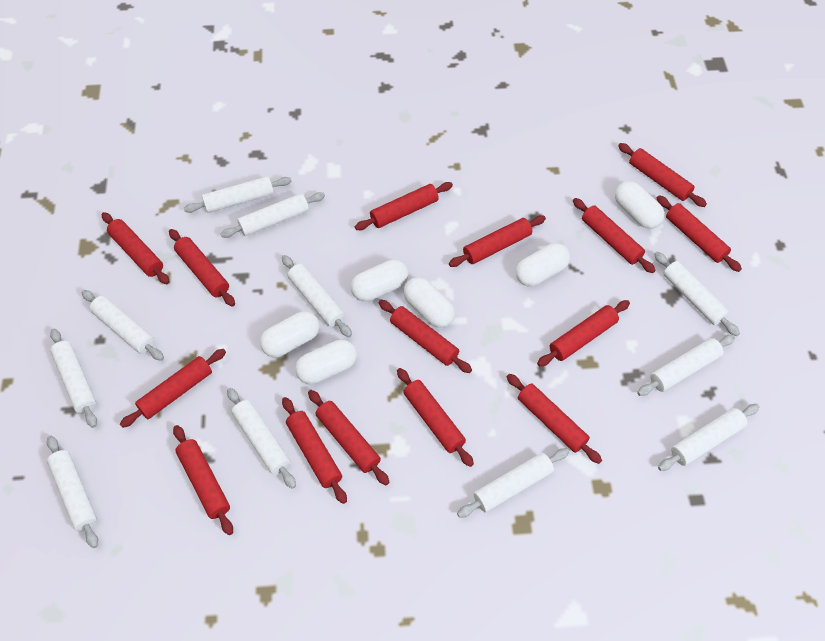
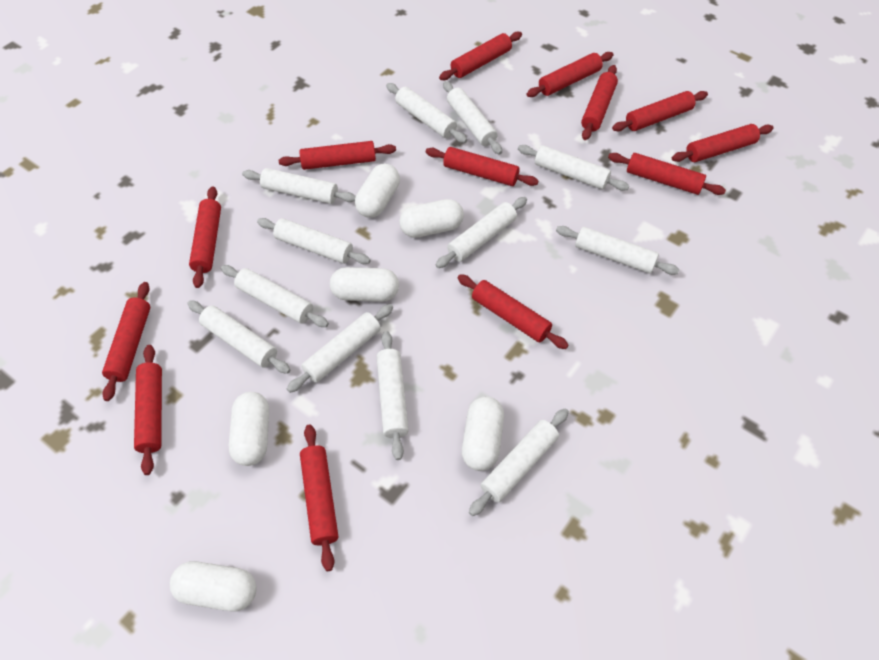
red rolling pin: [102,212,169,284] [120,349,226,428] [169,229,235,306] [173,425,233,535] [282,397,347,504] [308,390,390,485] [355,182,453,230] [378,300,472,373] [397,368,474,467] [449,215,546,267] [507,374,602,464] [537,300,630,367] [573,198,656,273] [618,143,707,207] [657,195,742,272] = 15 -> [102,282,150,401] [134,345,162,475] [189,186,221,288] [279,141,396,170] [300,424,338,571] [426,147,538,186] [439,32,522,80] [457,274,569,349] [527,52,614,97] [581,65,618,140] [608,153,726,195] [612,91,708,131] [672,124,773,162] = 13
white rolling pin: [47,436,98,548] [50,329,97,428] [82,290,164,361] [184,176,292,213] [220,192,325,238] [227,388,296,489] [282,255,352,337] [457,448,569,518] [637,335,735,396] [654,252,740,336] [658,404,759,471] = 11 -> [187,300,291,374] [221,265,329,327] [242,168,356,204] [257,218,371,264] [287,304,393,393] [377,331,409,460] [386,83,467,143] [436,197,527,268] [443,81,502,155] [469,408,569,516] [518,145,629,191] [556,226,679,275] = 12

